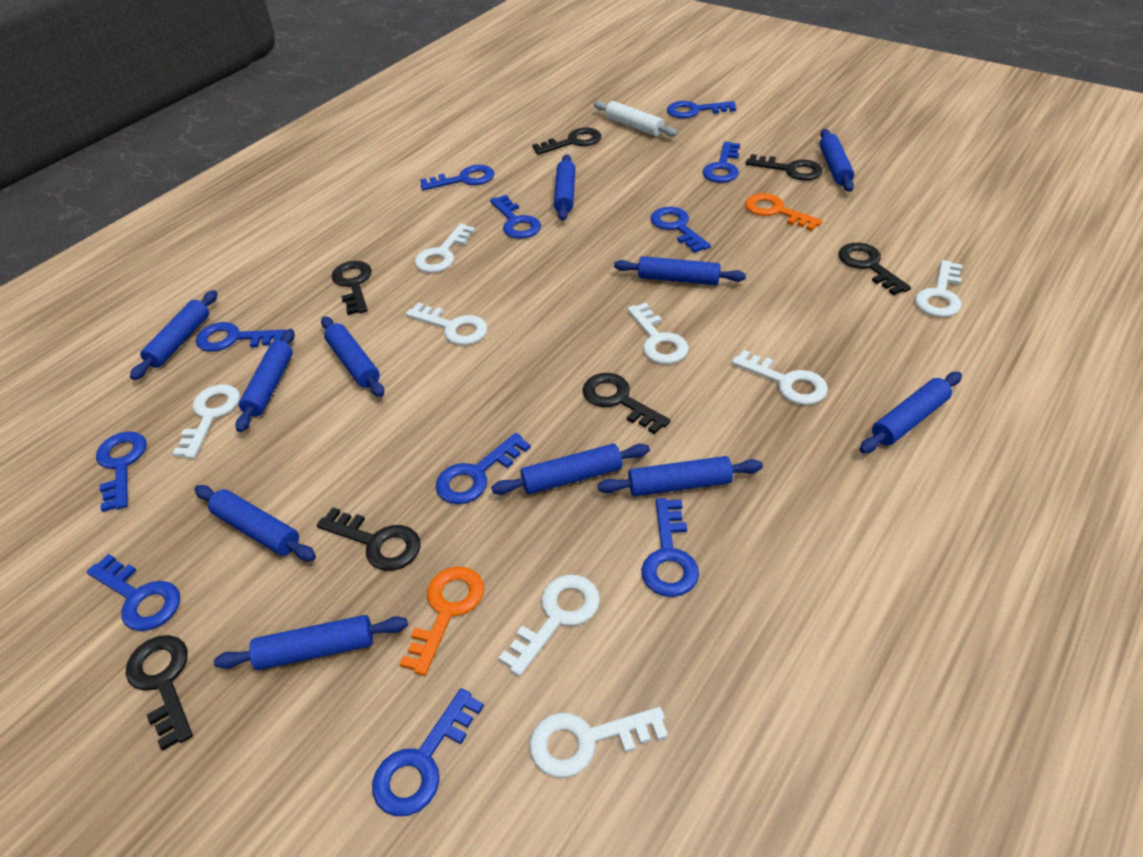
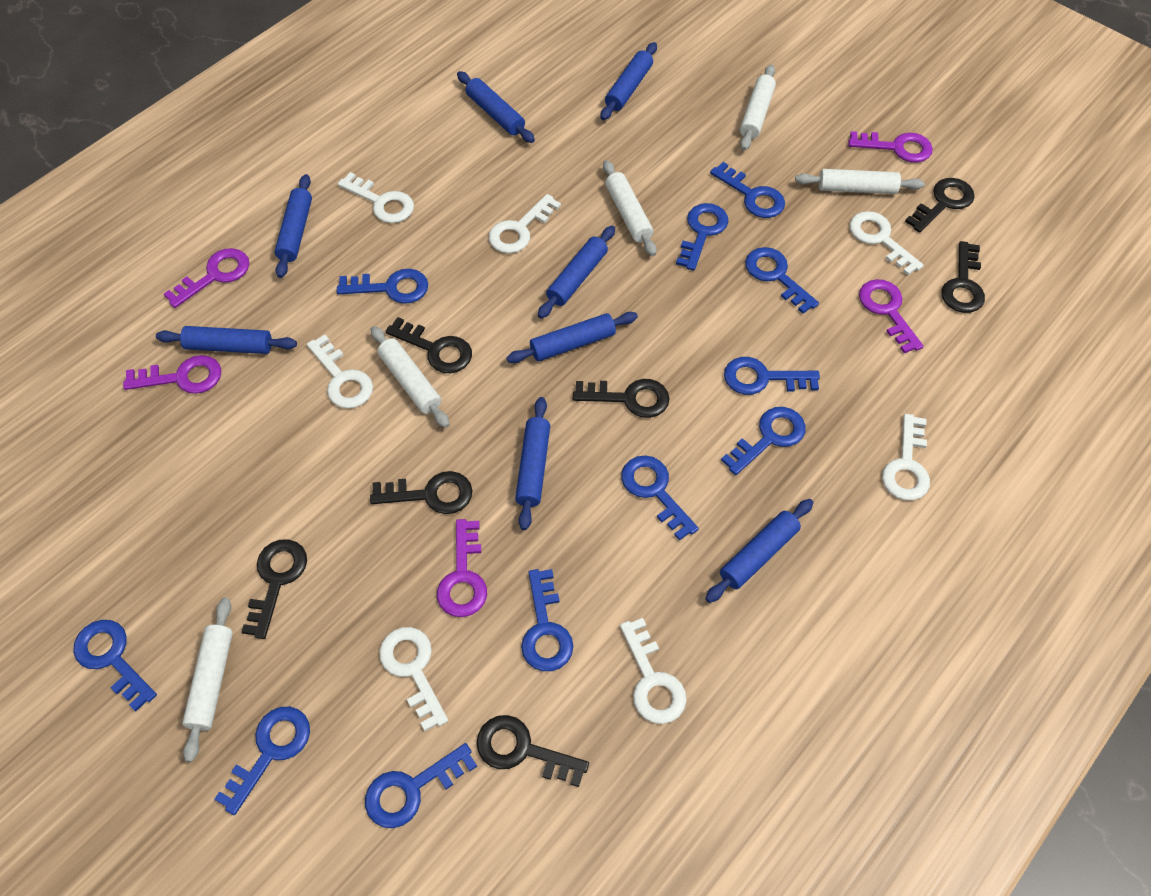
blue rolling pin: [130,290,217,380] [195,485,316,561] [214,615,408,670] [235,329,295,432] [321,316,384,397] [491,444,650,495] [554,155,575,221] [597,456,763,496] [614,256,746,285] [820,129,854,192] [859,372,962,454] = 11 -> [156,326,297,354] [274,174,312,278] [457,71,535,143] [506,312,638,363] [515,397,550,530] [538,226,615,319] [600,42,657,120] [705,499,813,603] = 8
orange key: [400,566,484,676] [745,193,823,231] = 2 -> none = 0
purple key: none = 0 -> [123,355,221,394] [164,248,249,308] [437,519,487,617] [848,131,933,163] [859,279,924,353] = 5
white key: [172,384,240,459] [406,302,487,345] [415,224,475,273] [499,575,600,677] [530,707,668,777] [627,303,689,364] [732,350,828,405] [915,260,963,317] = 8 -> [307,335,373,408] [338,172,414,223] [379,627,448,731] [489,194,561,253] [620,618,687,724] [849,211,924,275] [882,414,930,500] = 7
white rolling pin: [594,101,678,137] = 1 -> [182,597,233,762] [371,326,449,428] [603,160,657,256] [740,65,776,151] [795,169,925,194] = 5

